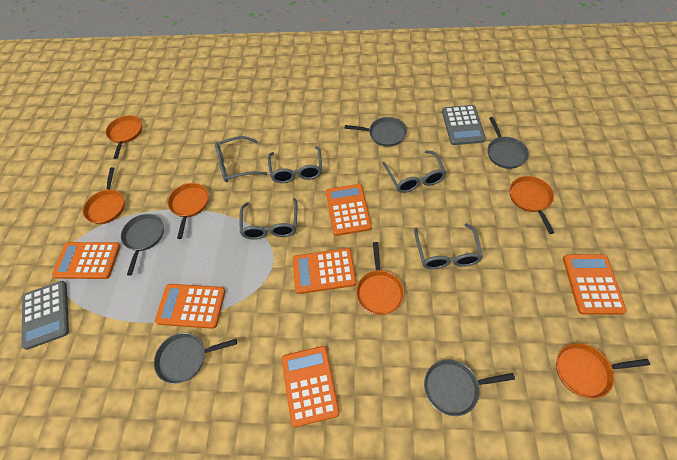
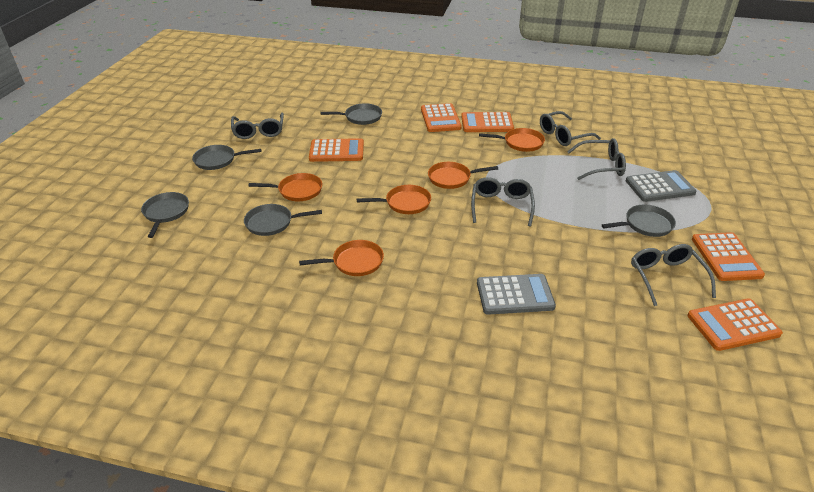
orange calculator: [52,242,121,279] [155,284,225,329] [282,346,340,427] [293,248,356,294] [326,184,372,236] [563,254,627,315] = 6 -> [309,138,364,162] [421,103,462,132] [461,112,514,132] [687,299,783,351] [692,232,765,281] = 5
orange pan: [83,167,125,224] [106,115,142,159] [168,183,208,239] [356,242,404,315] [509,176,554,234] [556,343,650,399] = 6 -> [249,173,322,201] [299,240,384,276] [357,185,431,214] [428,162,498,189] [479,128,545,152] = 5

